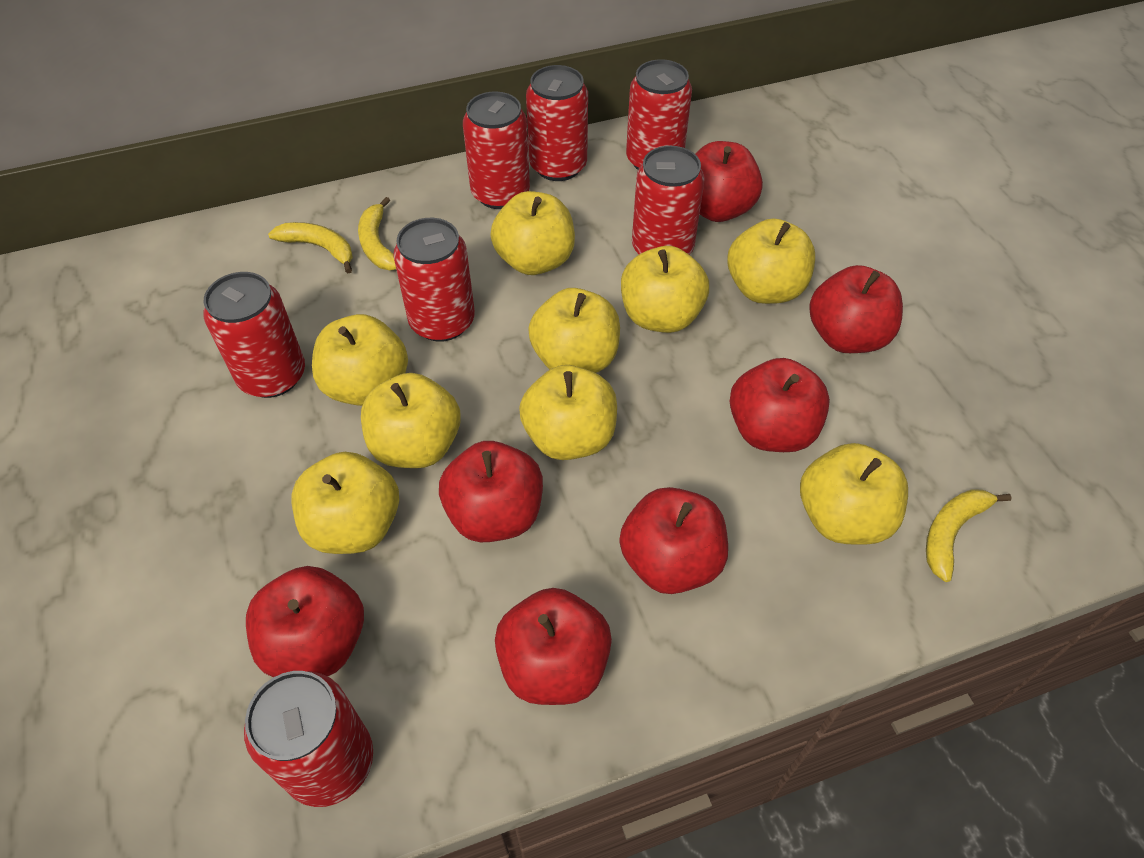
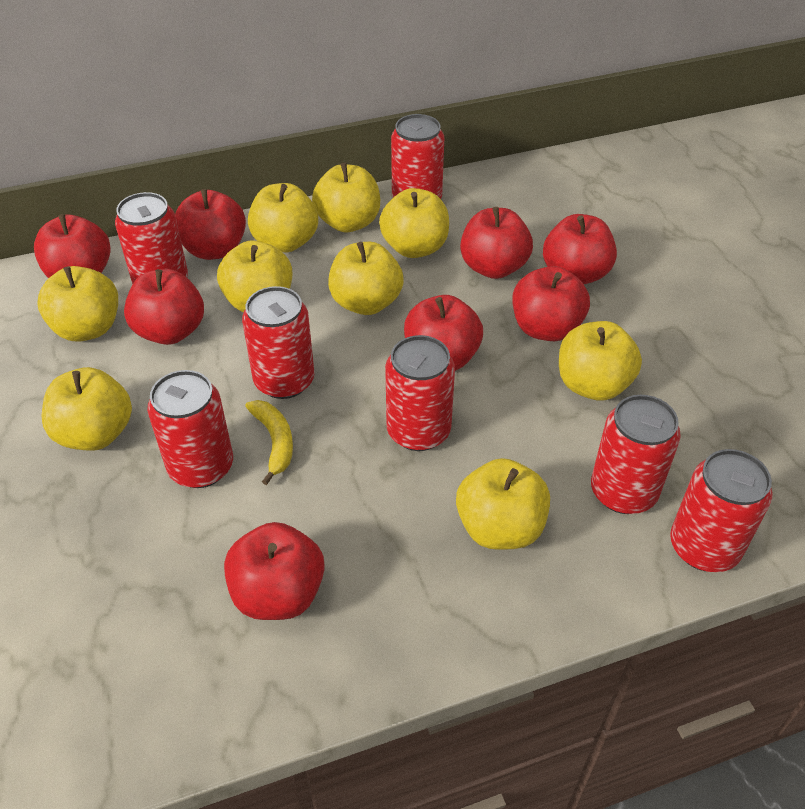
red apple: [246,566,364,677] [439,441,543,542] [495,588,612,705] [619,487,728,594] [696,141,763,222] [729,358,830,452] [809,265,903,353] = 7 -> [34,214,110,278] [124,269,204,345] [175,189,246,260] [224,522,325,620] [404,295,483,371] [460,207,533,279] [512,266,590,341] [543,214,617,284] = 8
yellow banana: [268,222,353,273] [358,197,396,270] [926,489,1012,582] = 3 -> [245,400,293,485] = 1

